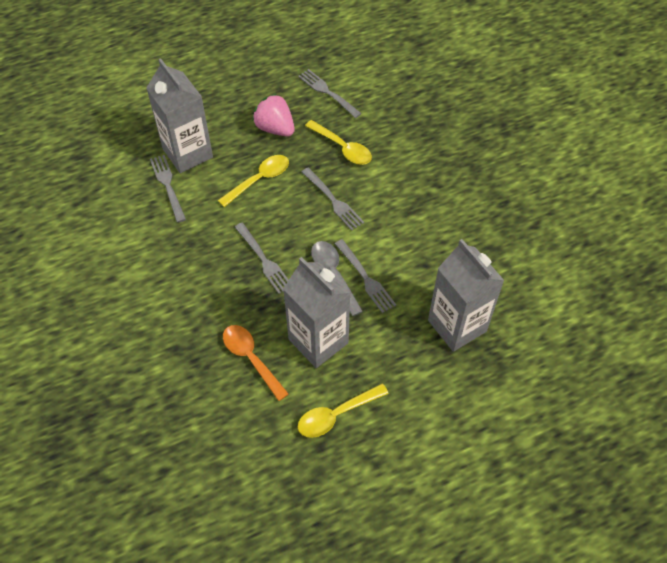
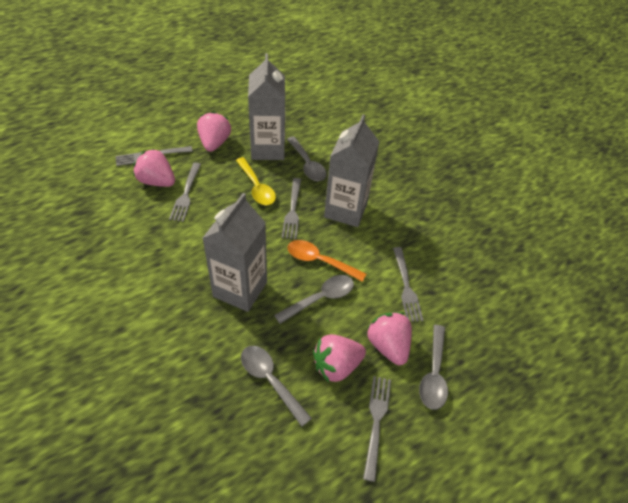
grey spoon: [311,241,363,316] = 1 -> [241,346,312,427] [274,275,354,324] [287,136,327,181] [419,325,448,410] = 4
pink strawberry: [252,94,295,136] = 1 -> [133,149,175,187] [197,111,231,152] [313,334,366,382] [367,312,412,365] = 4
yellow spoon: [218,155,289,207] [298,384,389,438] [305,120,372,165] = 3 -> [236,157,276,205] = 1

